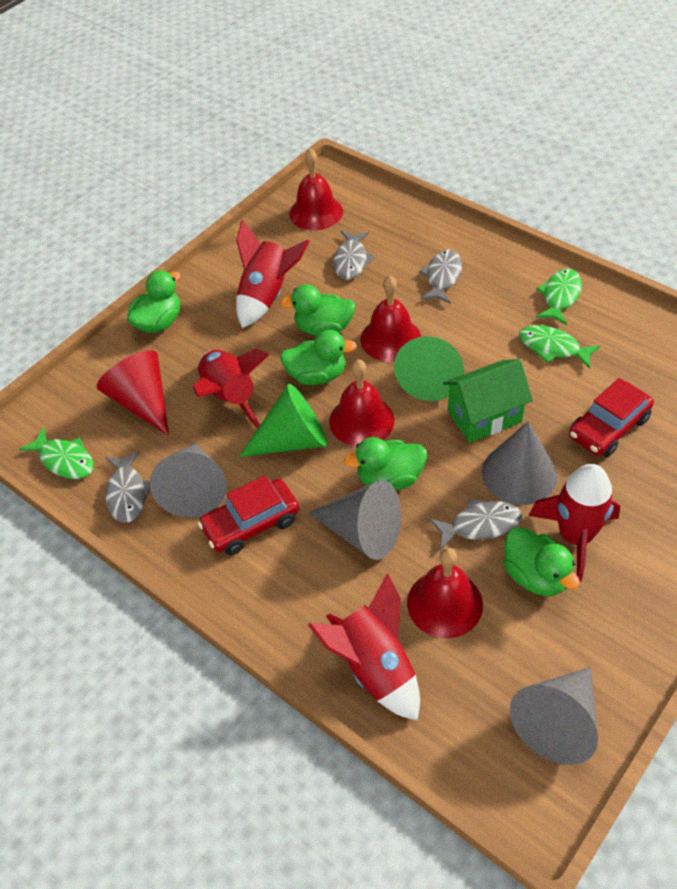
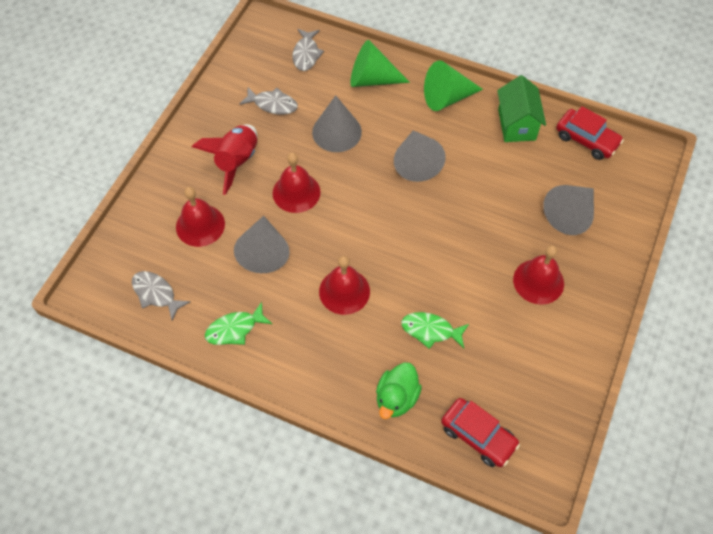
green duck: [127,270,180,333] [280,284,356,336] [280,330,357,385] [344,437,427,490] [503,527,580,596] = 5 -> [376,362,422,419] = 1
green fish: [19,427,94,479] [519,325,601,369] [536,268,582,325] = 3 -> [205,302,272,345] [401,312,469,349] = 2
grey fish: [105,451,150,523] [333,230,375,280] [419,250,462,304] [429,499,522,550] = 4 -> [132,271,190,320] [239,87,298,115] [293,29,324,71] = 3
red cone: [97,350,169,436] = 1 -> none = 0
red rocket: [193,348,270,429] [236,220,310,328] [308,573,420,721] [529,464,620,582] = 4 -> [192,124,257,195] = 1

